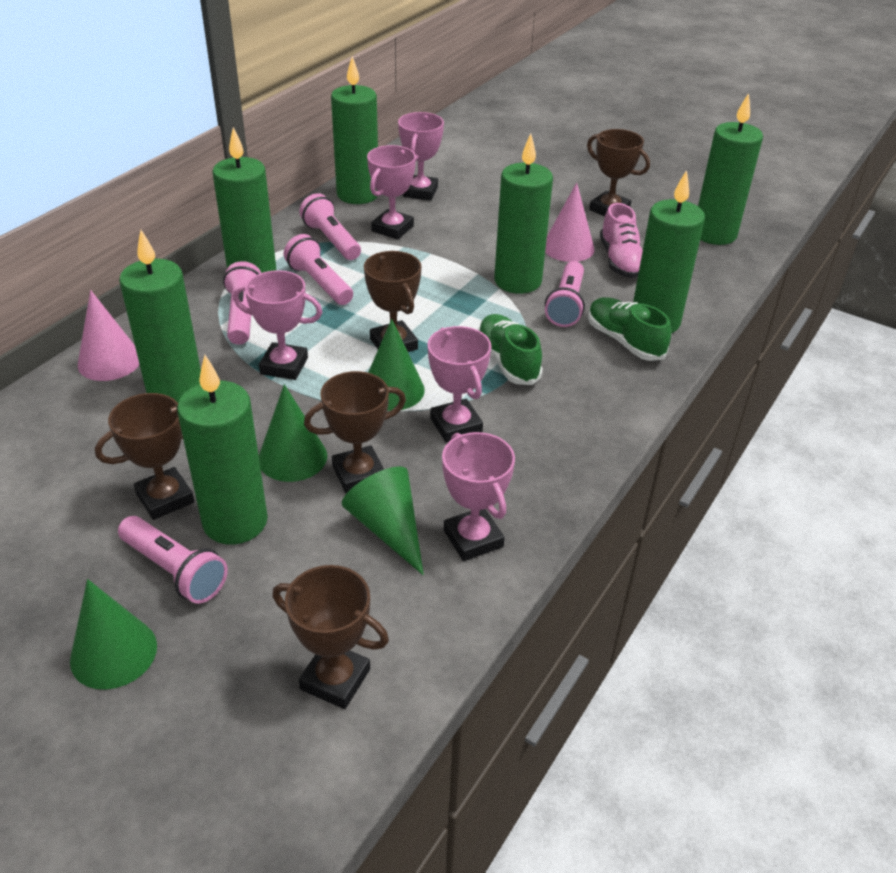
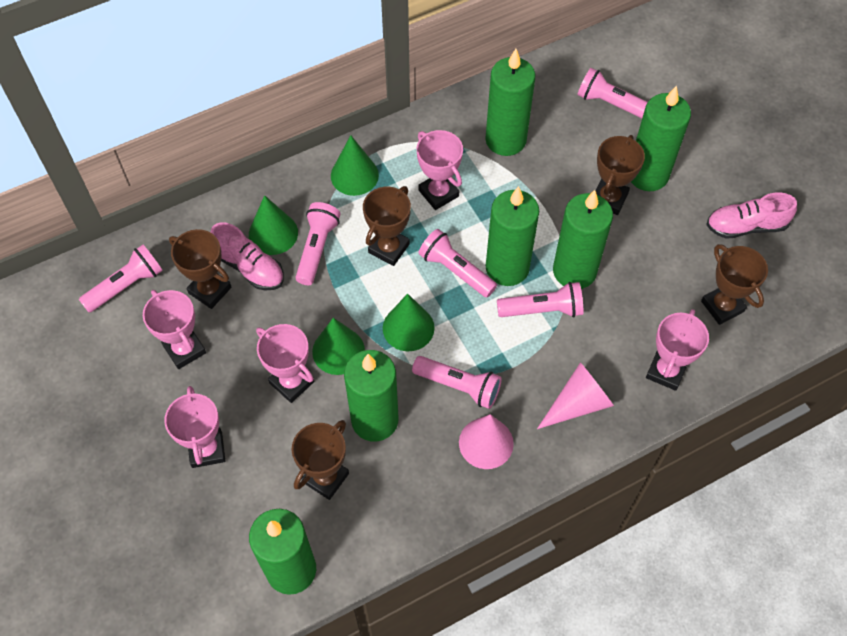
green candle: [119,230,201,403] [177,355,268,545] [213,127,276,273] [331,56,378,204] [494,134,553,294] [633,170,705,333] [698,93,763,245] = 7 -> [249,509,316,595] [344,350,398,442] [485,49,535,156] [486,186,539,286] [553,190,613,289] [631,85,691,191] = 6
green shoe: [478,314,543,385] [588,297,671,361] = 2 -> none = 0
pink flashlight: [118,516,228,604] [223,261,261,345] [284,234,353,305] [299,193,361,260] [545,261,585,327] = 5 -> [79,245,163,313] [296,202,340,285] [412,356,502,409] [419,229,497,298] [497,282,583,317] [577,68,647,118] = 6
pink shoe: [600,203,643,278] = 1 -> [210,222,284,291] [706,192,797,239] = 2

